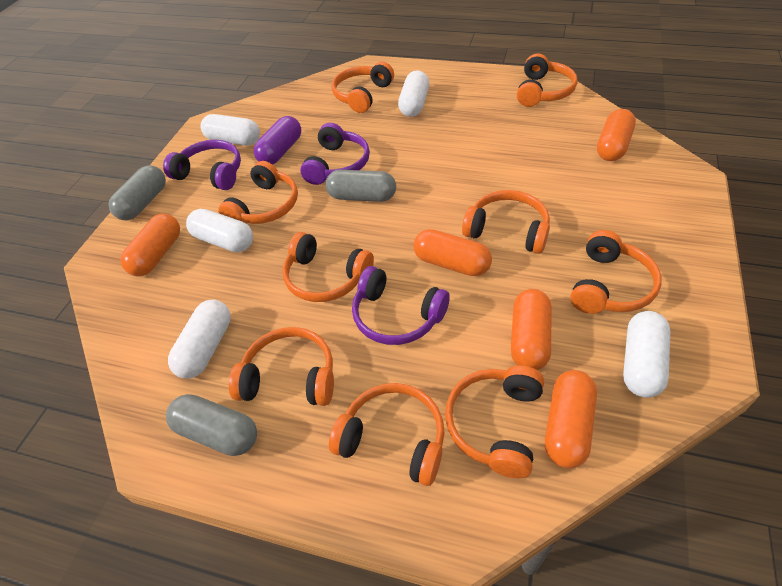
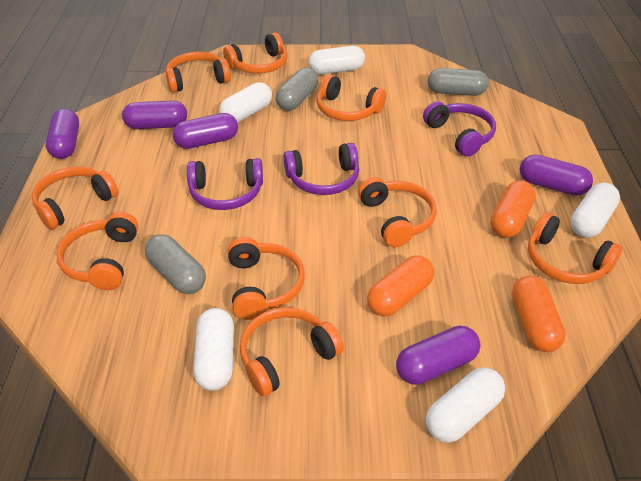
orange capsule: [121,214,180,276] [414,229,492,276] [511,289,552,370] [545,370,597,468] [597,109,636,161] = 5 -> [367,255,434,317] [491,180,536,238] [512,276,566,352] = 3
purple capsule: [254,116,301,165] = 1 -> [46,109,79,159] [122,100,187,129] [173,113,238,149] [396,326,481,385] [519,154,593,196] = 5

